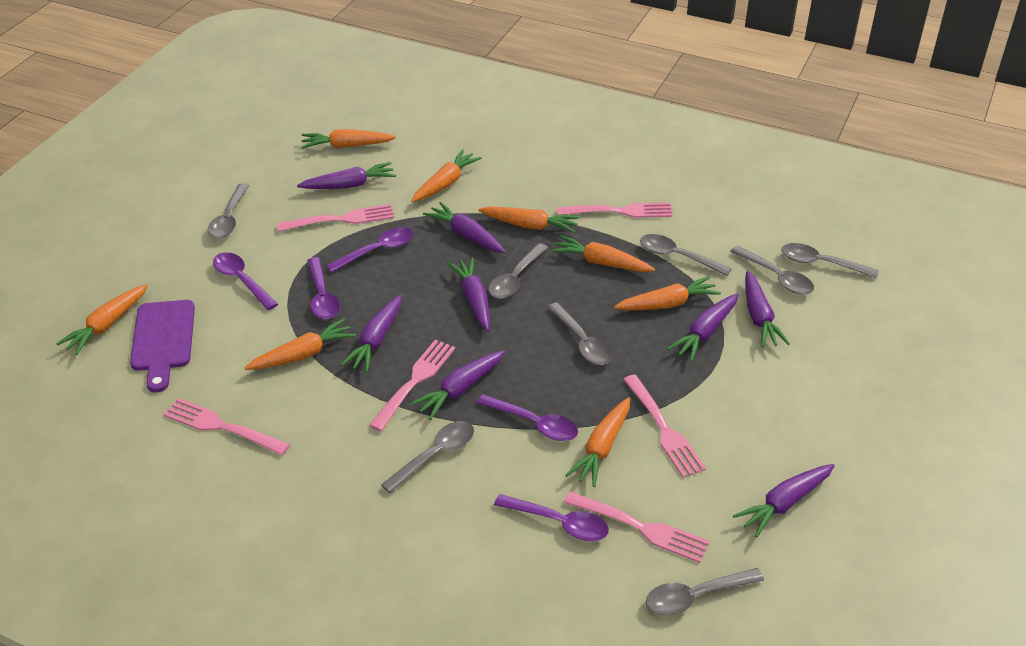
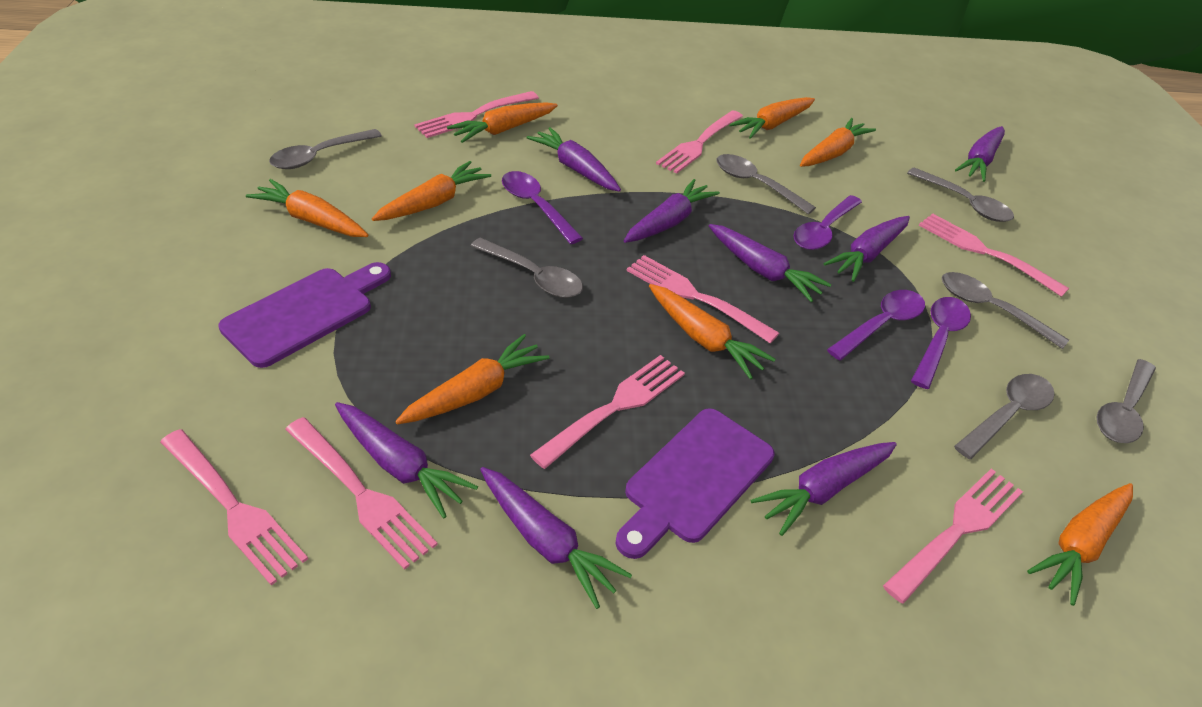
grey spoon: [208,183,249,239] [381,421,474,493] [488,243,548,299] [547,303,613,365] [640,234,732,276] [646,568,764,615] [730,246,814,295] [781,243,879,279] = 8 -> [269,129,382,169] [471,238,583,298] [717,154,816,214] [907,167,1014,222] [942,272,1069,349] [954,374,1055,459] [1097,359,1156,443] = 7
pink fork: [163,398,290,455] [277,204,394,232] [369,340,455,431] [557,203,673,218] [564,491,710,563] [623,375,706,478] = 6 -> [160,429,308,585] [285,417,438,570] [414,91,539,138] [530,355,685,469] [626,255,779,343] [656,110,743,174] [883,469,1023,604] [919,213,1069,297] = 8
purple cutting board: [130,300,195,393] = 1 -> [218,262,391,368] [615,408,774,559] = 2
purple spoon: [213,252,278,310] [307,257,340,319] [326,227,414,273] [477,394,578,441] [494,494,609,541] = 5 -> [502,171,583,244] [794,195,862,250] [827,290,925,360] [911,297,971,389] = 4

